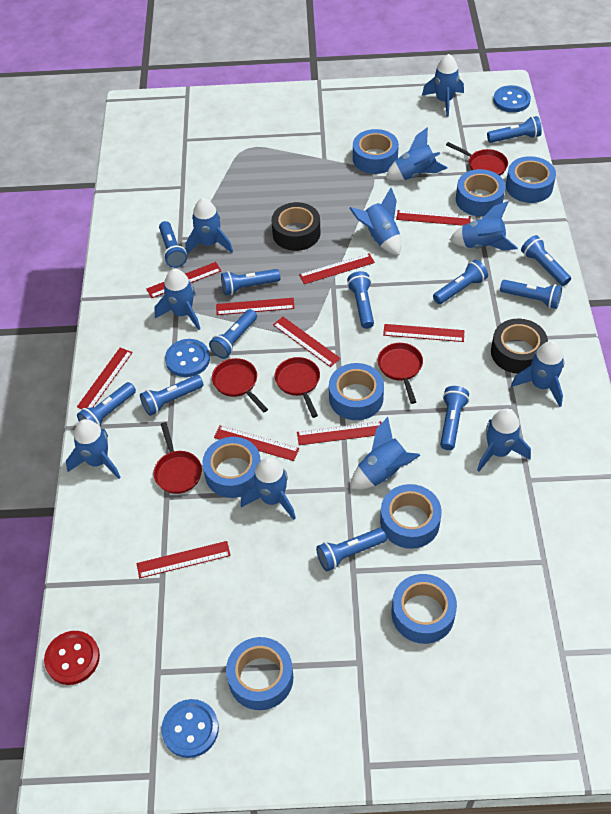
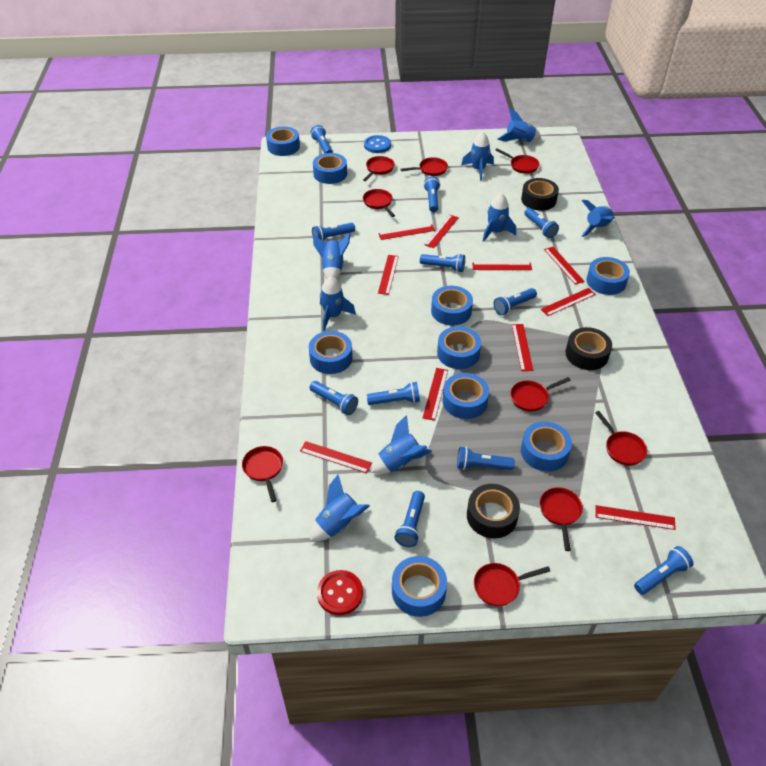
black tape: [272,202,320,251] [491,319,548,374] = 2 -> [467,484,520,538] [521,178,559,211] [565,327,612,370] = 3
blue button: [161,699,219,758] [165,339,210,377] [493,85,531,113] = 3 -> [364,135,391,153] = 1
blue flashlight: [77,382,136,426] [140,375,204,416] [159,221,187,268] [209,309,257,359] [221,269,280,295] [316,528,387,571] [347,271,374,329] [433,260,488,304] [440,386,469,450] [487,116,542,143] [500,280,562,309] [521,235,571,286] = 12 -> [310,125,333,153] [310,381,358,415] [312,223,355,241] [367,382,420,405] [395,491,425,547] [420,254,465,272] [424,176,440,212] [457,447,515,470] [493,288,537,315] [524,208,559,238] [634,546,693,595] = 11
blue rocket: [66,419,121,479] [154,269,200,330] [185,198,233,254] [241,457,296,520] [349,188,401,255] [351,417,420,489] [386,127,447,181] [422,54,464,117] [450,201,518,250] [477,409,531,471] [511,341,564,407] = 11 -> [310,475,370,541] [313,233,351,280] [320,277,356,331] [371,415,432,474] [461,132,494,181] [483,193,516,242] [497,108,541,142] [581,200,615,237] = 8
blue tape: [202,437,261,498] [226,637,294,710] [329,363,384,420] [353,129,399,174] [380,484,442,549] [392,574,457,644] [456,169,505,216] [506,156,556,203] = 8 -> [266,127,300,156] [309,331,353,374] [313,153,347,184] [392,556,447,617] [431,286,473,326] [437,326,481,369] [443,373,489,419] [521,422,572,472] [587,257,630,295] = 9
red pan: [153,422,202,494] [212,358,268,412] [275,357,320,418] [378,343,423,404] [446,142,508,176] = 5 -> [242,446,283,502] [363,156,394,181] [363,189,395,217] [401,157,448,176] [474,563,551,606] [496,148,539,174] [510,377,571,412] [540,487,583,551] [595,411,647,466] = 9

